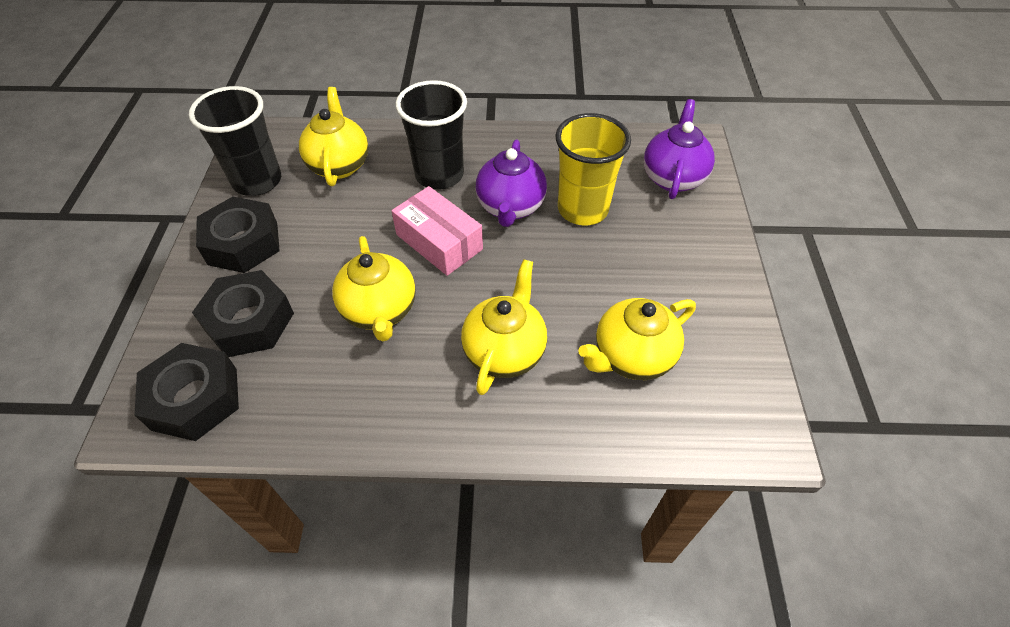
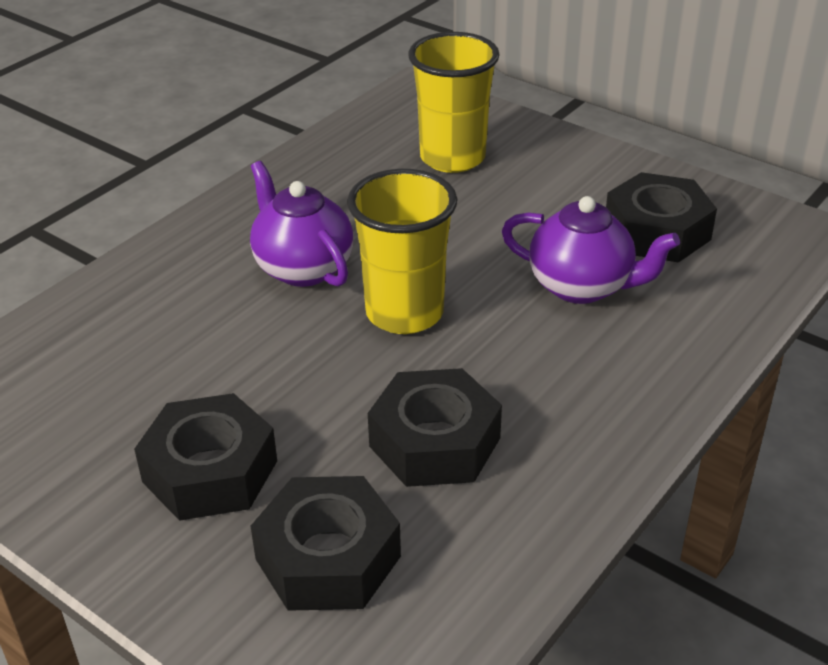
black cup: [189,86,281,196] [396,80,467,190] = 2 -> none = 0
black nut: [135,343,239,441] [192,270,294,357] [196,197,280,273] = 3 -> [134,393,277,521] [251,476,401,611] [368,368,502,487] [606,172,717,263] = 4
pink box: [392,186,483,276] = 1 -> none = 0
yellow cup: [555,113,631,225] = 1 -> [347,169,457,334] [408,32,500,173] = 2
yellow teapot: [299,87,368,186] [332,236,416,342] [461,259,547,395] [578,298,696,380] = 4 -> none = 0

